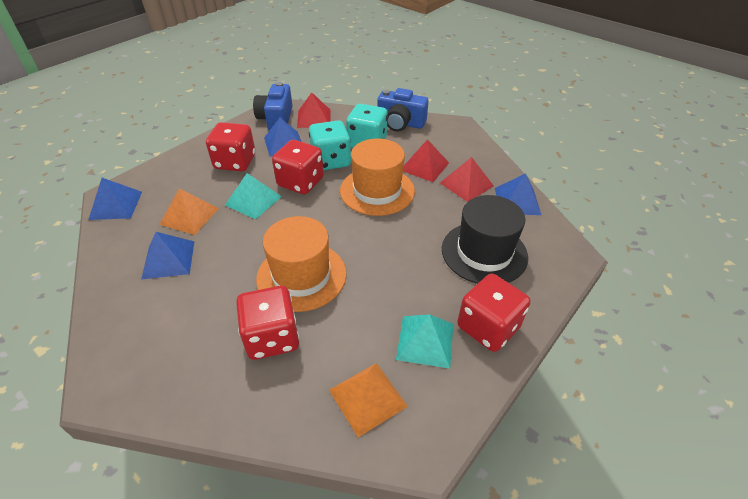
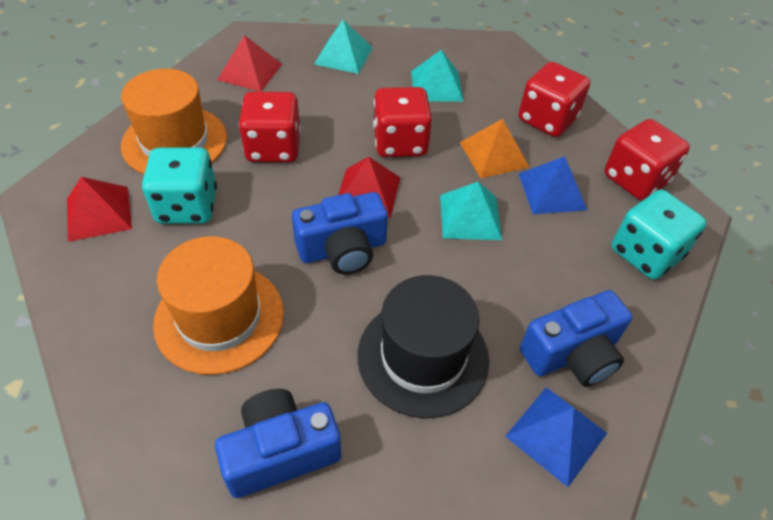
blue camera: [253,82,292,131] [377,88,429,132] = 2 -> [215,389,341,498] [292,192,388,274] [520,290,632,387] = 3
blue pyramid: [88,178,142,220] [141,232,194,280] [264,117,302,157] [495,173,541,215] = 4 -> [505,387,607,487] [519,156,587,214] = 2
orange pyramid: [159,188,219,235] [329,363,408,437] = 2 -> [460,119,530,178] = 1
turquoise pyramid: [225,173,282,219] [396,314,453,368] = 2 -> [314,20,373,74] [411,50,464,102] [440,182,502,240] = 3

